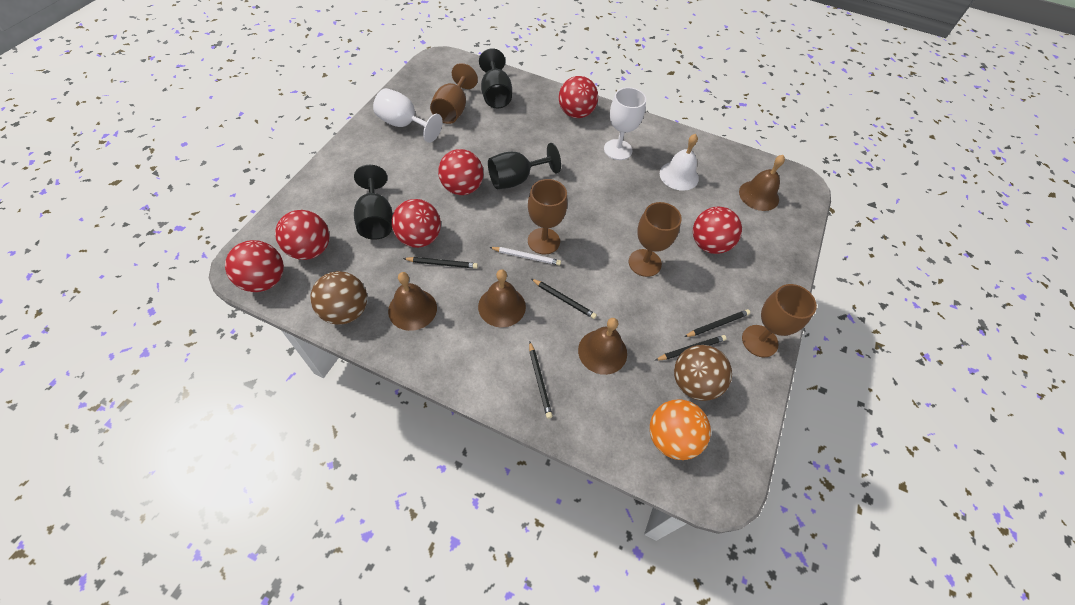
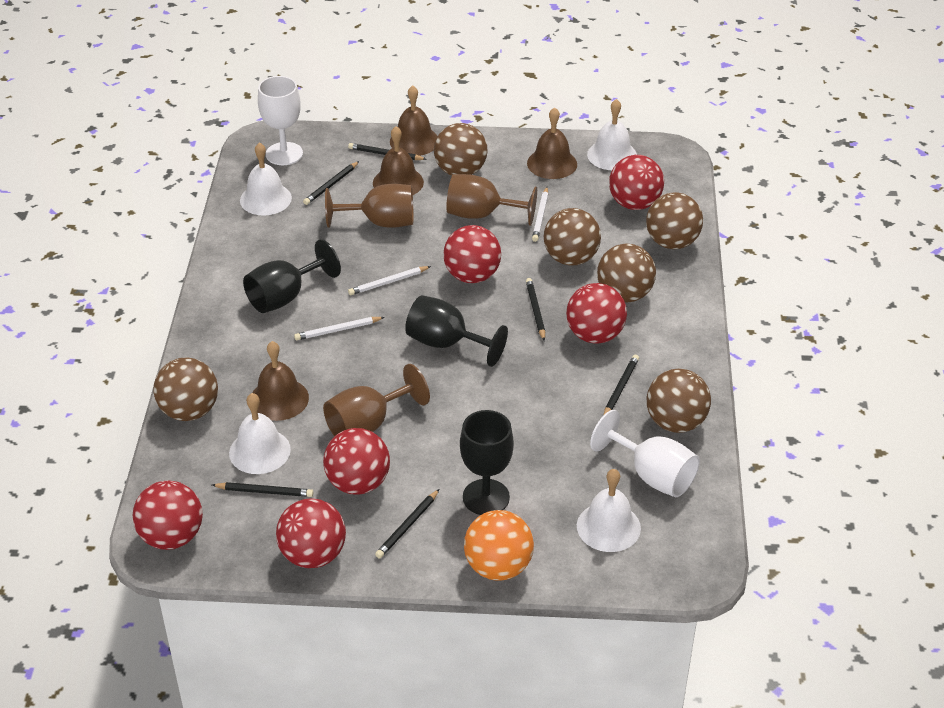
black pencil: [403,257,478,269] [529,341,553,419] [532,279,597,319] [656,335,727,361] [684,309,750,337] = 5 -> [212,482,313,497] [303,161,359,205] [348,143,427,160] [375,489,439,559] [526,278,545,341] [604,355,639,414] = 6
brown ball: [310,271,367,324] [674,345,732,401] = 2 -> [153,357,218,421] [434,123,488,176] [544,208,601,266] [597,244,656,302] [646,192,703,249] [647,369,711,433] = 6
brown goblet: [430,63,478,124] [528,179,567,255] [629,202,682,277] [742,284,817,357] = 4 -> [323,364,430,436] [325,184,414,228] [446,174,537,226] = 3
white bell: [660,134,699,191] = 1 -> [229,393,291,474] [240,142,292,215] [577,469,641,552] [587,99,637,170] = 4
white pencil: [489,247,561,266] = 1 -> [294,317,385,340] [348,266,431,295] [532,187,548,242] = 3

